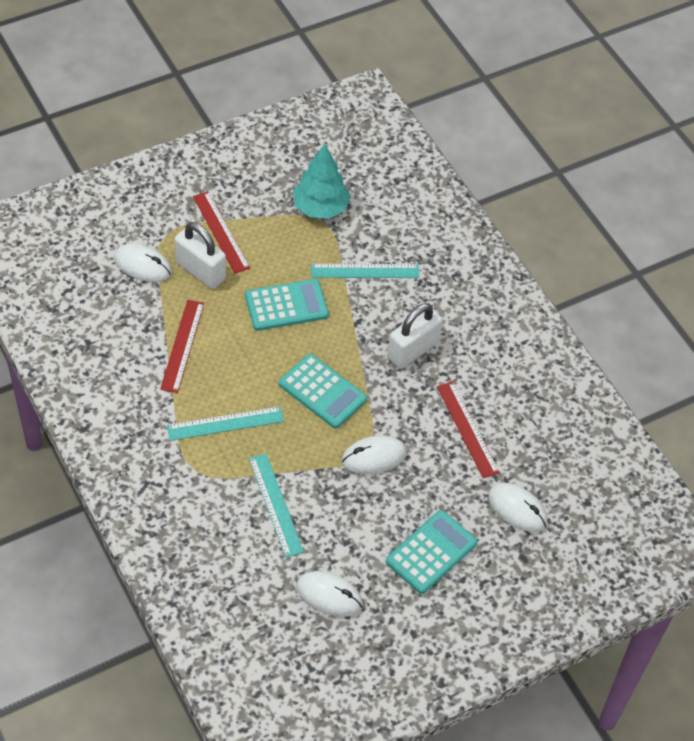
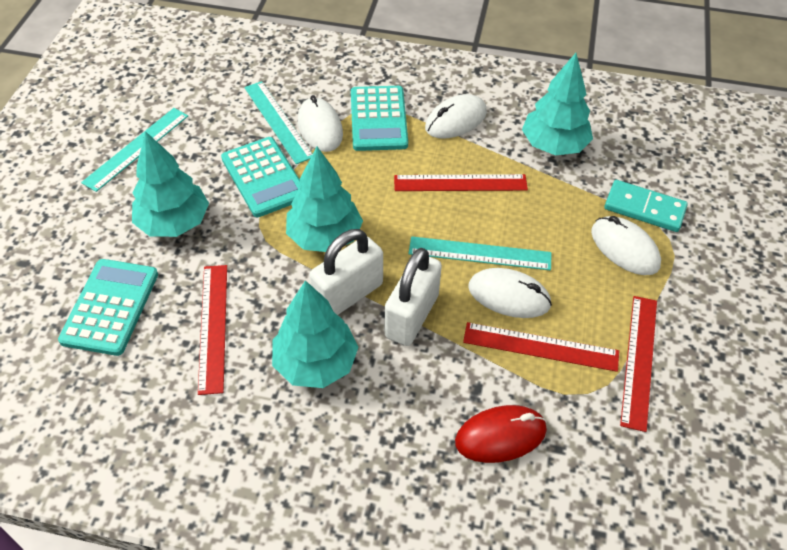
red mouse: none = 0 -> [455,405,547,463] = 1
red ruler: [160,300,204,393] [193,191,250,273] [437,381,500,478] = 3 -> [198,265,227,395] [394,174,528,191] [463,322,619,372] [620,296,657,432] = 4
turquoise domino: none = 0 -> [604,180,688,232] = 1
turquoise tree: [293,144,350,219] = 1 -> [132,131,209,237] [272,280,359,388] [286,147,363,252] [522,53,593,156] = 4

